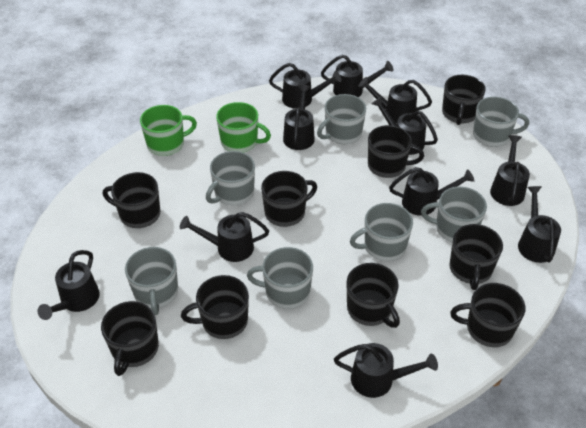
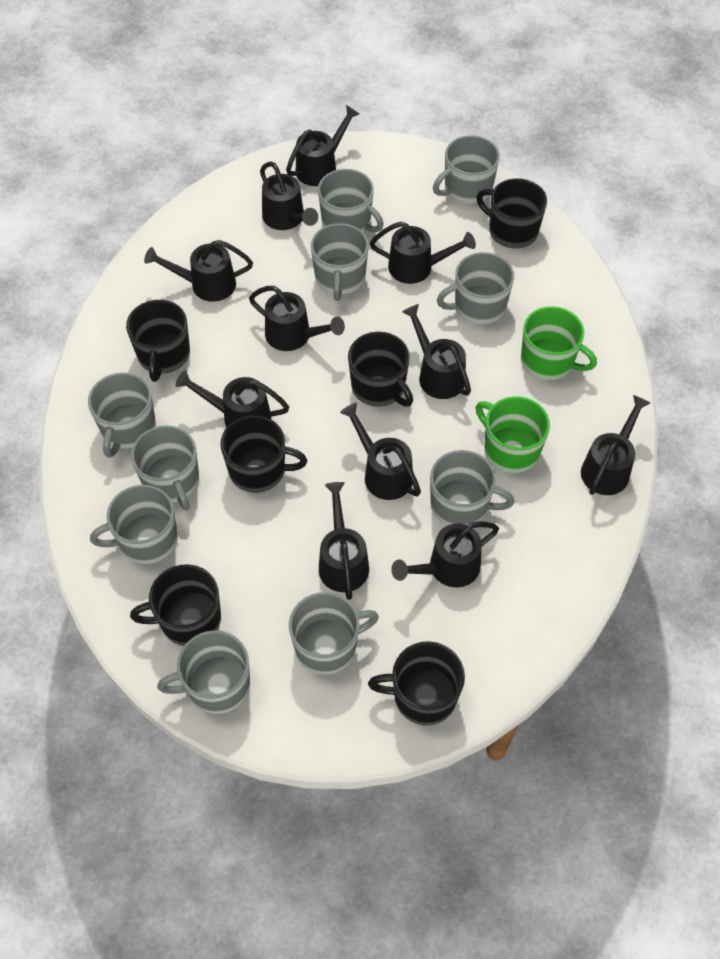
black mug: [101,301,159,376] [103,172,160,228] [181,275,249,339] [261,171,317,227] [347,263,400,328] [368,125,424,178] [442,75,486,125] [449,224,503,290] [450,283,525,347] = 9 -> [126,300,190,382] [130,564,221,646] [220,415,307,493] [348,332,413,407] [368,641,465,725] [476,178,547,248] = 6
grey mug: [125,247,178,315] [206,151,255,205] [247,247,313,309] [317,94,366,144] [350,203,413,261] [421,186,487,243] [473,97,529,147] = 7 -> [88,373,156,458] [90,485,178,564] [131,425,199,511] [157,630,250,714] [289,592,379,675] [311,223,369,301] [318,169,384,233] [430,450,515,526] [433,135,500,204] [437,252,514,325] = 10

